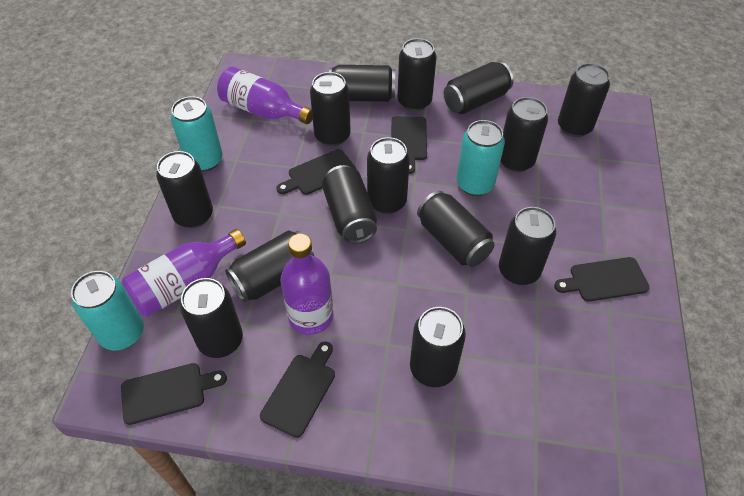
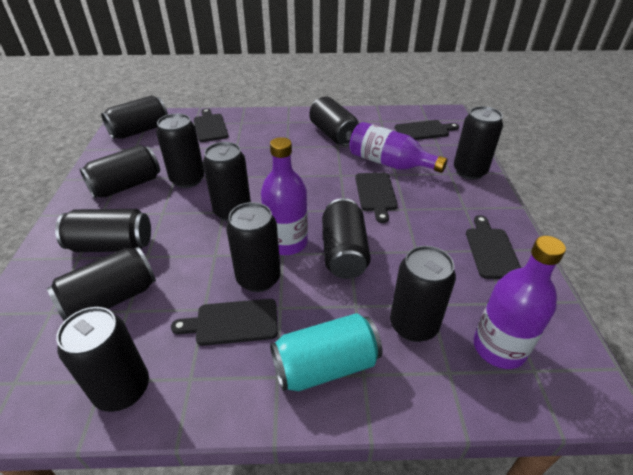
black can: [156,151,213,228] [180,278,243,358] [225,230,314,302] [310,72,351,146] [322,165,377,244] [329,65,395,102] [367,137,410,214] [397,38,436,111] [410,307,466,387] [417,191,495,267] [444,62,513,114] [499,207,556,285] [501,97,548,172] [558,63,610,137] = 14 -> [47,247,156,321] [55,209,151,252] [56,307,149,412] [80,145,160,198] [101,95,168,139] [156,113,205,188] [203,142,251,221] [226,202,281,292] [309,97,359,146] [322,198,371,279] [390,246,456,342] [454,106,503,180] = 12
turquoise can: [71,271,144,350] [171,96,223,172] [457,120,505,196] = 3 -> [270,313,382,391] = 1

